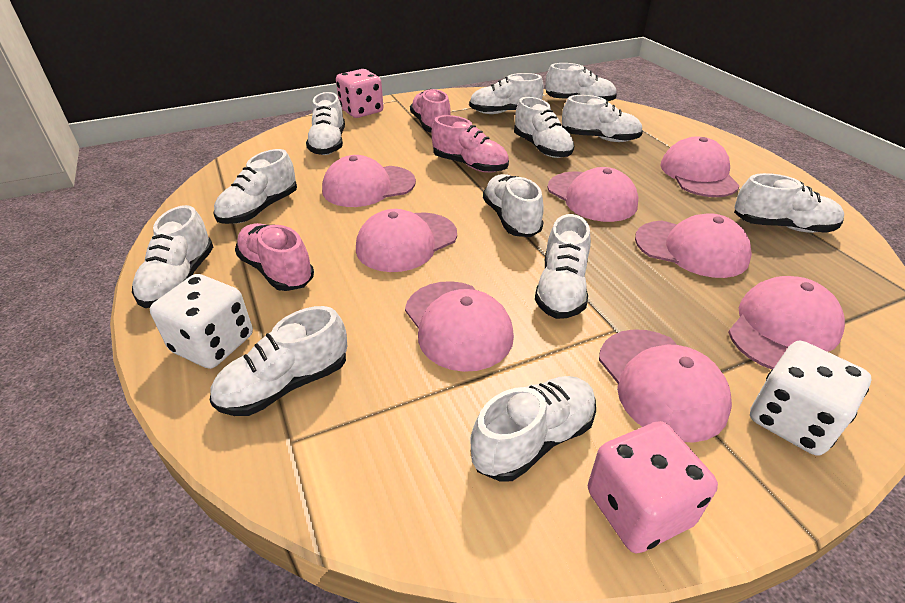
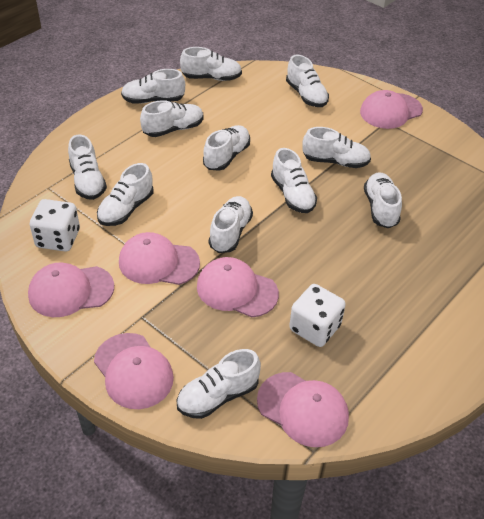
pink cap: [322,155,416,207] [356,209,457,272] [405,281,514,372] [547,167,638,222] [599,329,732,443] [635,213,752,278] [660,137,740,197] [728,276,845,369] = 8 -> [28,263,114,317] [94,333,174,409] [119,232,200,285] [197,257,279,317] [257,372,349,447] [360,90,423,129] = 6
pink dice: [336,69,384,118] [588,421,718,554] = 2 -> none = 0
pink shoe: [235,223,314,291] [410,88,451,133] [432,115,509,173] = 3 -> none = 0

